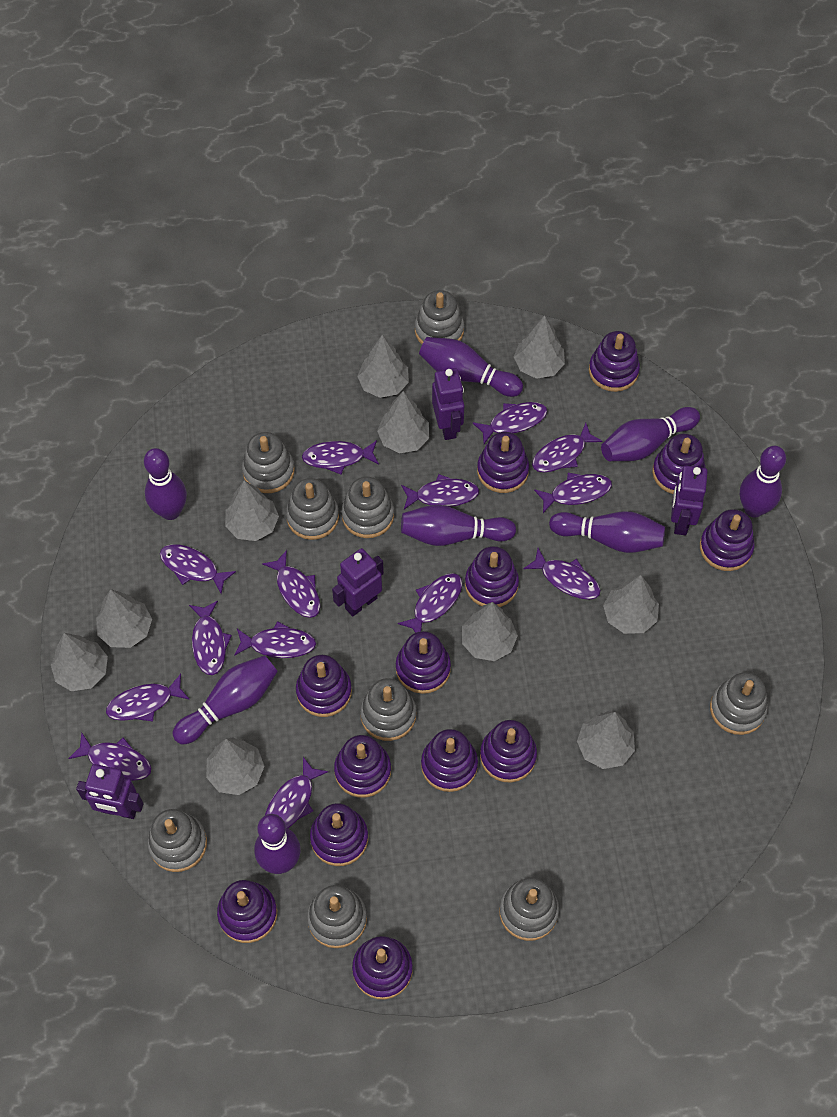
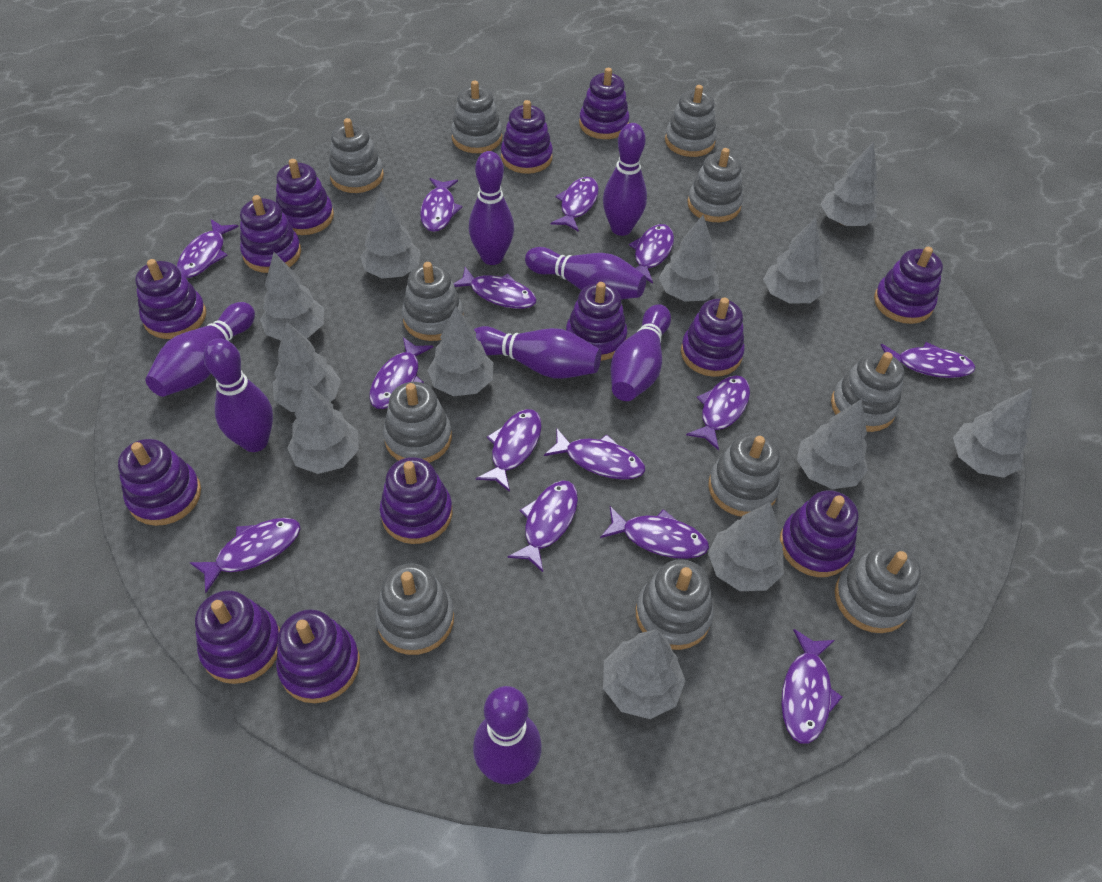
grey stacking toy: [147,809,207,872] [242,432,294,493] [286,478,339,540] [307,885,367,948] [341,477,394,538] [360,678,416,741] [415,290,464,344] [499,878,559,941] [710,672,768,735] = 9 -> [329,118,384,193] [375,563,454,655] [383,382,452,463] [402,262,463,341] [451,81,502,153] [636,559,713,650] [665,85,717,157] [687,148,743,222] [708,433,780,517] [831,352,904,432] [835,544,921,633] = 11
grey tree: [51,633,108,691] [96,589,152,648] [206,737,265,795] [225,480,279,541] [357,335,409,398] [377,391,429,453] [462,602,518,661] [514,315,565,379] [577,711,635,769] [603,575,659,634] = 10 -> [260,252,325,340] [273,322,341,412] [287,381,359,474] [360,190,421,279] [427,306,493,396] [603,629,685,719] [659,215,719,302] [708,502,784,591] [763,217,824,304] [797,399,868,489] [821,142,878,226] [953,388,1032,478] = 12
purple robot: [76,764,144,819] [332,548,384,617] [432,368,465,440] [671,465,708,535] = 4 -> none = 0

